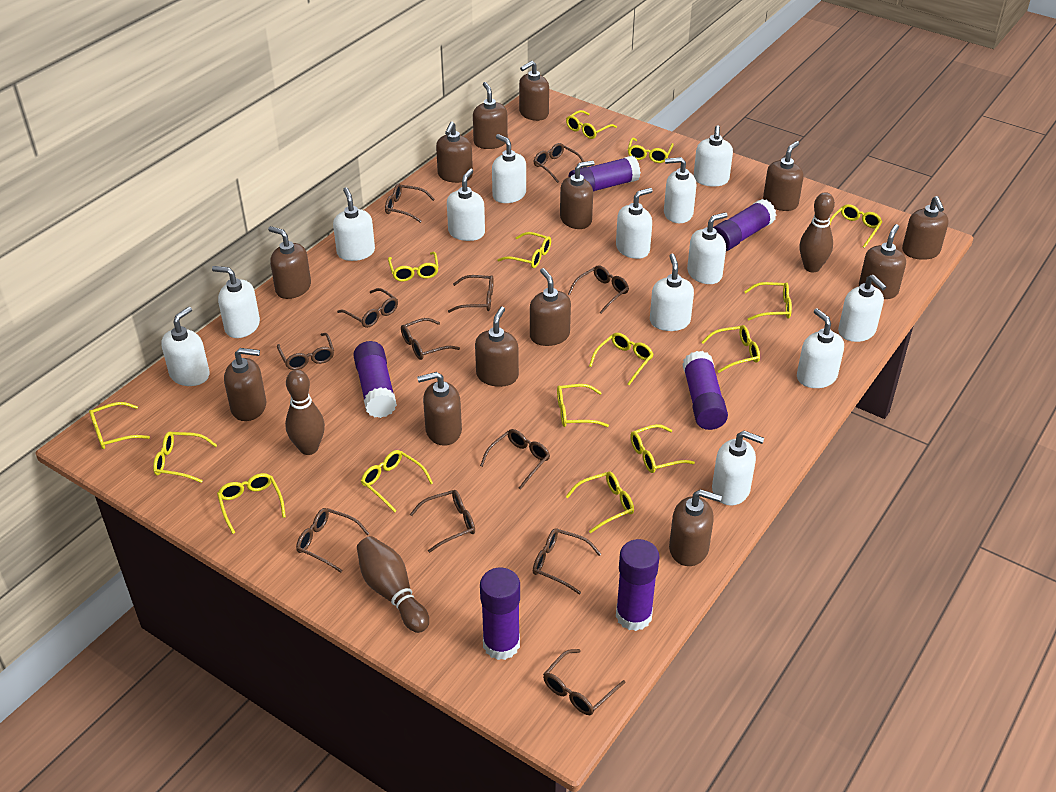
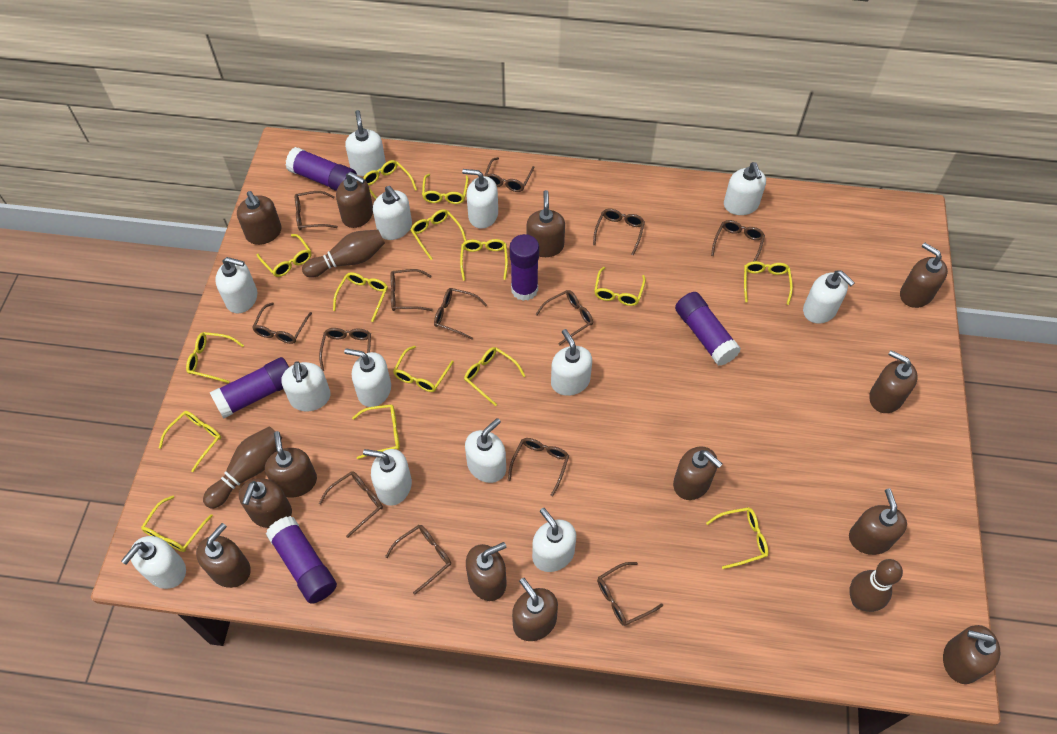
brown glasses: [277,333,334,370] [296,508,370,573] [337,288,398,328] [385,183,435,223] [401,318,460,360] [410,490,475,553] [448,275,494,313] [480,429,550,490] [533,528,601,595] [534,143,584,183] [543,649,625,715] [568,265,629,314] = 12 -> [252,302,312,344] [295,191,338,230] [319,328,371,371] [319,471,383,538] [385,525,451,595] [390,269,433,311] [434,288,487,340] [484,157,535,192] [508,438,569,496] [535,290,593,345] [593,208,645,255] [597,562,663,626] [711,220,765,261] = 13
purple glue stick: [353,341,397,418] [480,567,520,660] [569,156,641,191] [616,539,660,631] [682,351,728,430] [713,199,777,251] = 6 -> [210,357,289,418] [266,516,337,604] [286,147,357,191] [510,234,539,301] [675,292,741,366] = 5

